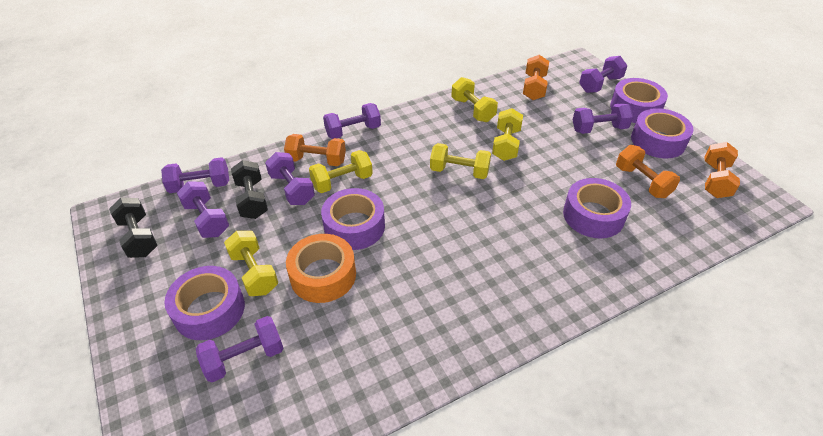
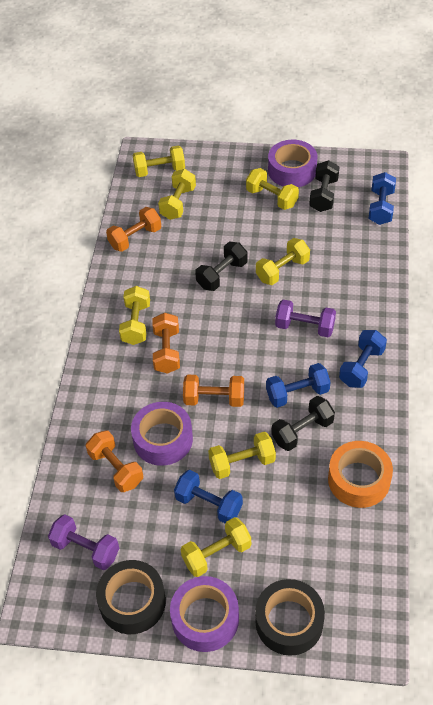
black dumbbell: [109,198,158,258] [231,160,268,219] = 2 -> [195,242,248,291] [271,396,335,451] [309,160,339,212] = 3
black tape: none = 0 -> [96,560,166,634] [255,579,325,656] = 2
blue dumbbell: none = 0 -> [174,470,243,524] [266,363,331,408] [339,330,387,388] [368,172,396,225] = 4
purple dumbbell: [161,157,229,193] [177,182,229,238] [196,316,283,382] [265,152,315,205] [323,103,381,139] [573,103,633,134] [579,56,627,93] = 7 -> [48,514,119,570] [275,300,336,337] = 2
purple tape: [165,266,245,340] [321,188,385,250] [563,178,631,238] [610,78,668,123] [631,108,694,158] = 5 -> [131,402,193,466] [170,576,239,652] [268,140,317,187] = 3
yellow dumbbell: [224,231,278,296] [309,150,373,193] [430,143,491,179] [451,77,498,122] [492,108,523,161] = 5 -> [119,286,150,345] [132,145,185,177] [158,169,196,220] [181,517,251,577] [208,432,276,479] [246,168,299,210] [256,238,310,285] = 7

